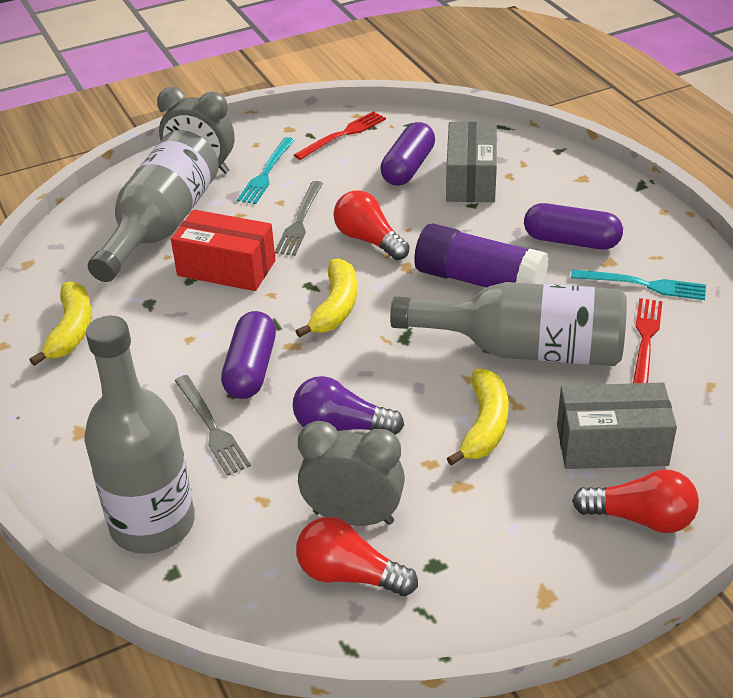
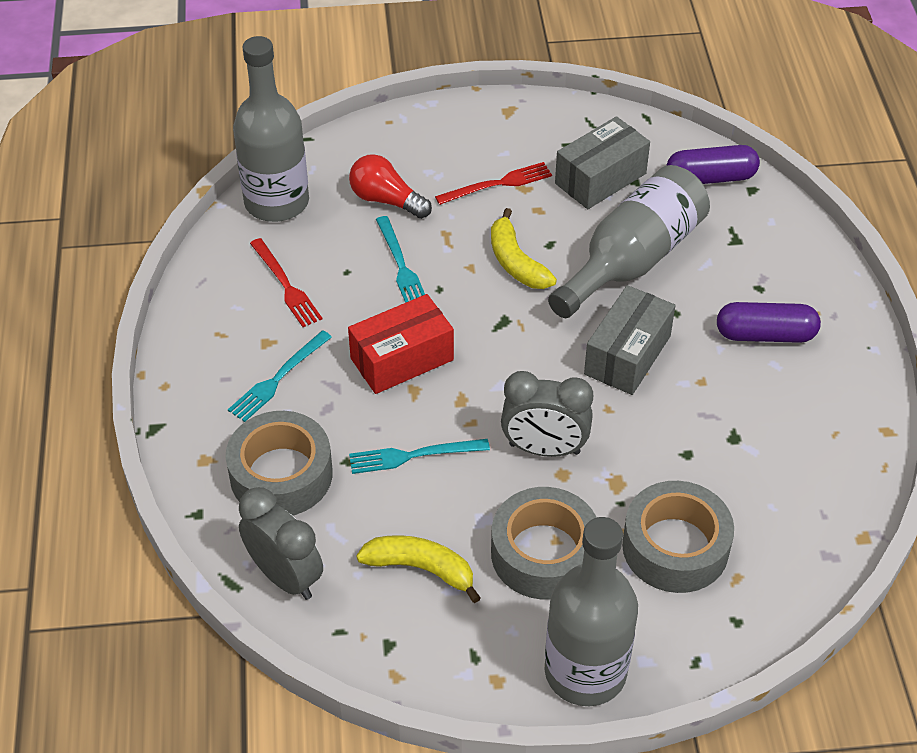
grey fork: [175,375,251,476] [275,181,323,256] = 2 -> none = 0
grey tape: none = 0 -> [226,411,333,516] [491,487,597,599] [622,481,734,593] = 3
purple capsule: [221,311,276,399] [380,122,435,186] [524,203,623,250] = 3 -> [666,145,760,184] [717,302,821,343] = 2
purple glue stick: [414,223,549,288] = 1 -> none = 0
purple light bulb: [292,376,404,434] = 1 -> none = 0
red light bulb: [296,517,418,596] [334,191,410,260] [572,470,699,533] = 3 -> [349,154,432,219] = 1
turquoise fork: [237,137,294,204] [571,269,706,300] = 2 -> [228,330,332,422] [349,439,490,474] [376,216,425,303] = 3
yellow banana: [30,281,92,366] [295,258,357,338] [447,369,509,466] = 3 -> [356,535,481,603] [491,208,557,289] = 2

